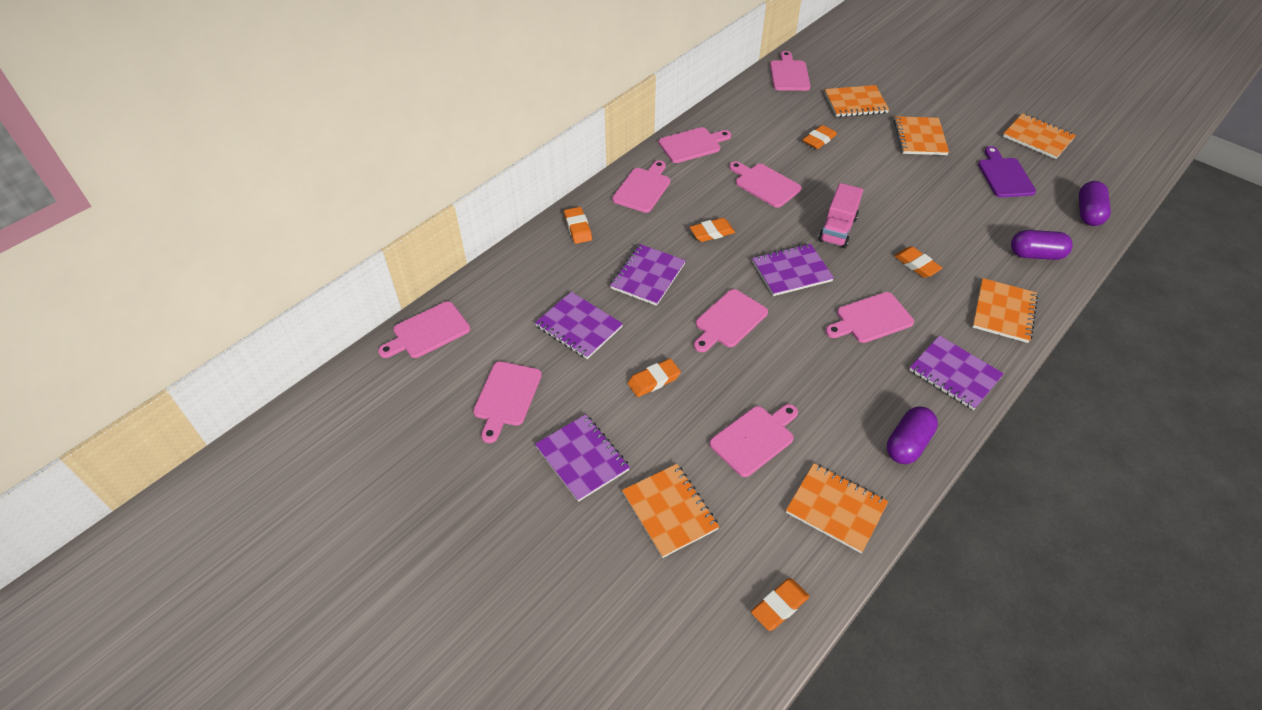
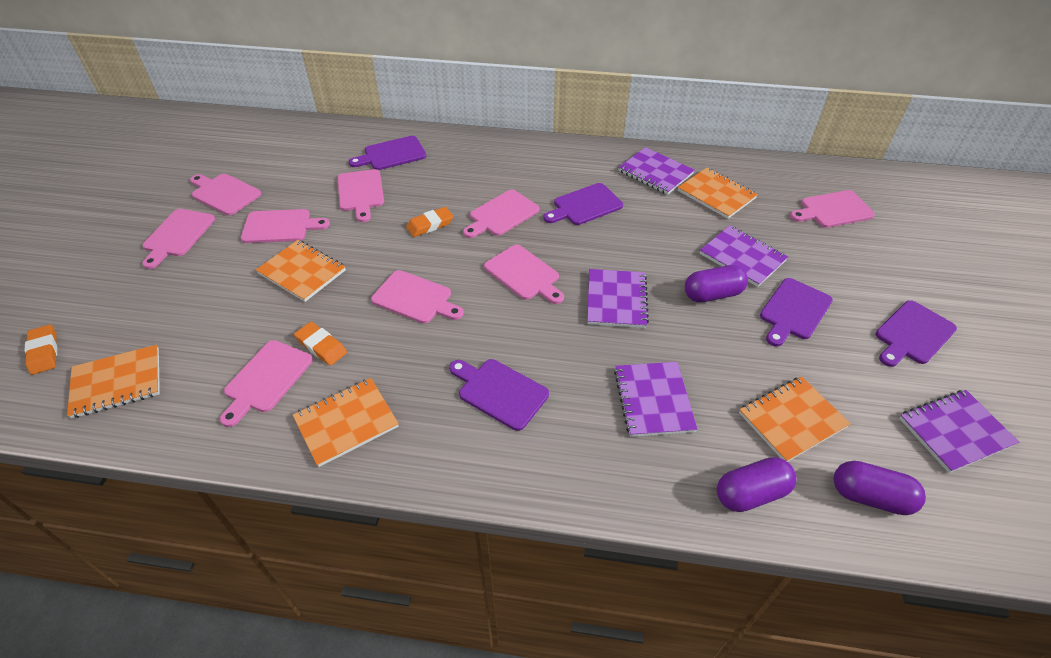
orange eraser: [564,207,592,244] [628,358,681,397] [690,218,735,242] [751,578,809,631] [803,125,837,149] [894,246,942,278] = 6 -> [24,324,57,375] [294,322,347,366] [406,207,453,237] = 3
orange notebook: [622,464,719,558] [786,463,888,553] [824,85,889,117] [894,116,949,155] [973,278,1038,343] [1003,113,1076,159] = 6 -> [67,345,160,419] [256,240,346,302] [293,378,399,467] [678,168,758,219] [739,376,851,462] = 5
pink truck: [818,183,863,248] = 1 -> none = 0
purple cutting board: [978,146,1036,198] = 1 -> [349,136,426,170] [449,359,549,431] [543,183,623,225] [760,278,833,347] [875,300,957,367] = 5

